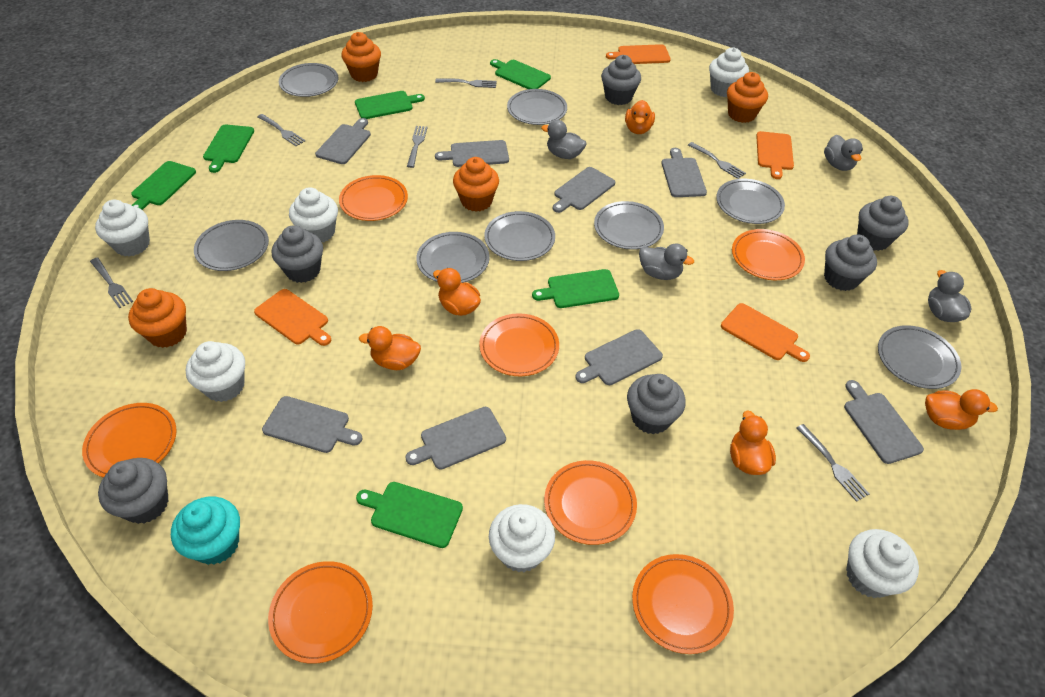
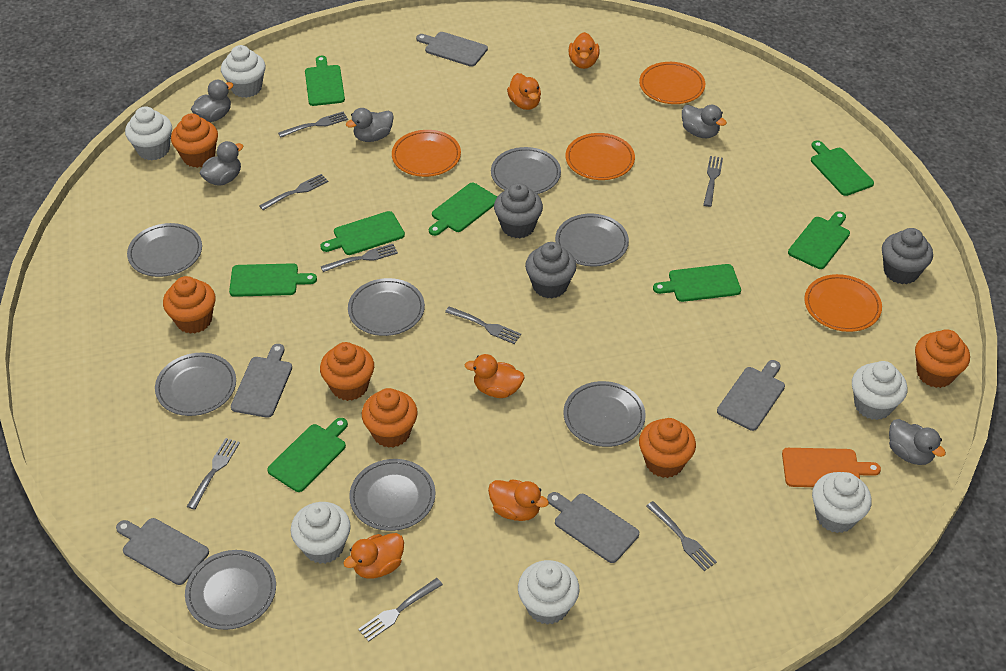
green cutting board: [131,161,196,210] [203,125,254,173] [355,91,425,119] [356,482,463,548] [490,59,551,89] [532,269,619,308] = 6 -> [229,263,317,297] [267,418,348,492] [305,56,345,106] [320,211,405,255] [429,183,497,236] [653,264,741,302] [788,211,850,269] [811,140,874,196] = 8
grey cupcake: [98,458,169,524] [272,225,323,283] [601,55,641,105] [627,374,686,434] [824,234,877,291] [857,196,909,251] = 6 -> [494,183,543,238] [525,242,576,299] [882,228,933,284] = 3
grey cutting board: [262,396,363,453] [315,118,371,164] [405,407,506,470] [435,140,509,167] [553,167,615,213] [576,329,663,385] [661,148,707,197] [844,380,924,464] = 8 -> [116,518,209,585] [231,344,292,418] [416,32,488,67] [547,492,639,563] [717,360,785,431] = 5
grey duck: [541,120,587,159] [639,244,694,280] [824,135,863,171] [928,270,972,322] = 4 -> [191,80,233,122] [200,141,243,186] [346,108,394,142] [682,105,727,138] [889,419,946,465] = 5
grey fork: [90,257,133,308] [257,114,305,146] [407,126,428,168] [435,78,497,88] [688,142,746,179] [797,424,869,502] = 6 -> [187,438,240,510] [259,174,328,210] [278,112,348,138] [321,244,398,272] [358,578,443,642] [445,306,521,344] [646,501,717,571] [703,156,723,207] = 8
orange cupcake: [128,288,187,348] [341,32,381,82] [453,157,499,212] [727,72,768,123] = 4 -> [163,276,216,334] [171,113,218,168] [320,342,374,401] [362,388,418,448] [639,418,696,478] [915,329,970,388] = 6
orange cutting board: [254,289,331,346] [606,44,671,64] [721,303,810,362] [756,131,794,179] = 4 -> [782,448,881,487] = 1
orange plate: [82,403,177,478] [268,561,373,664] [339,175,408,221] [479,313,559,376] [544,460,637,545] [632,554,734,654] [732,229,805,280] = 7 -> [392,130,461,177] [566,133,635,180] [639,62,705,104] [804,274,882,332] = 4
turquoise cupcake: [171,497,240,565] = 1 -> none = 0

